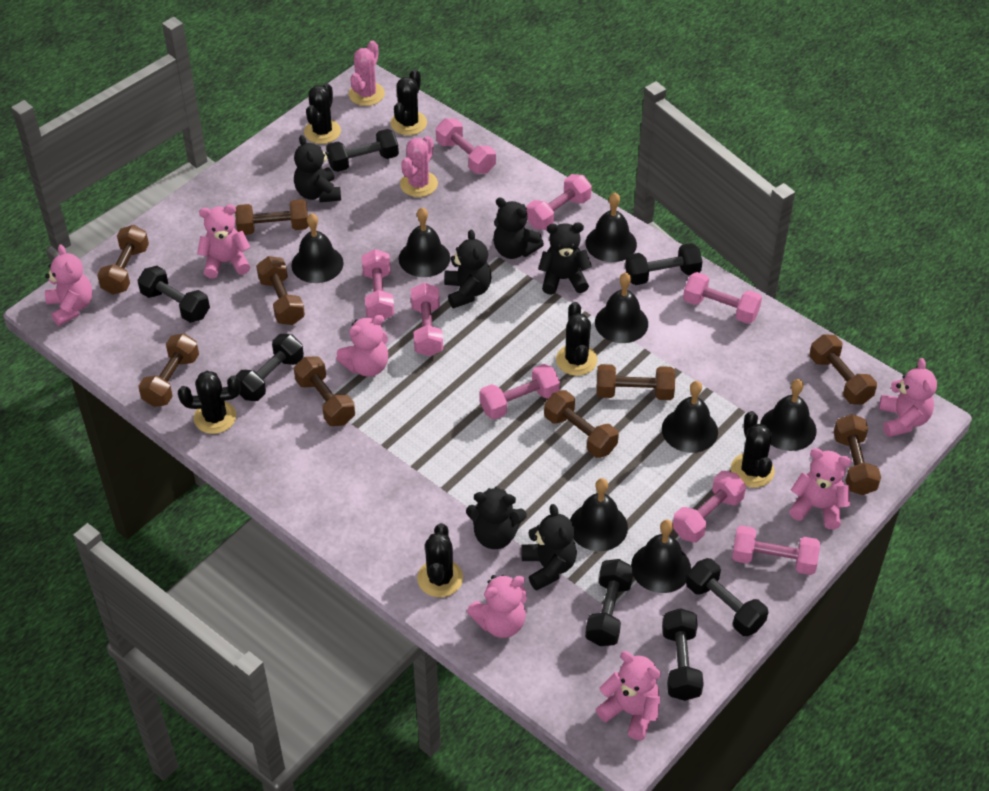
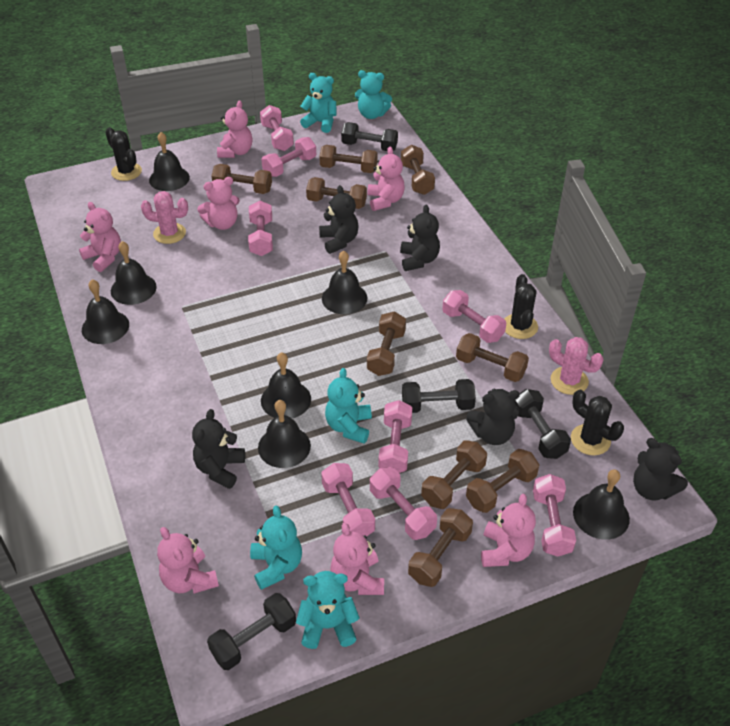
black bell: [291,213,344,283] [399,207,450,277] [570,478,628,551] [585,193,637,262] [595,273,648,343] [631,520,691,593] [662,381,718,453] [760,379,816,451] = 8 -> [82,279,129,344] [111,241,157,305] [149,132,190,191] [258,400,311,468] [261,352,311,418] [322,250,367,314] [573,469,630,540] = 7
black cactus: [178,371,241,434] [304,83,341,144] [391,69,427,135] [417,523,463,597] [556,302,597,376] [731,411,775,488] = 6 -> [105,127,142,181] [505,274,538,339] [571,390,624,455] = 3
black dumbbell: [137,266,210,323] [235,334,304,401] [326,129,399,172] [585,559,634,646] [625,243,703,285] [662,608,704,701] [686,558,768,636] = 7 -> [207,593,296,670] [341,122,398,151] [402,379,476,413] [515,389,571,459] = 4
black teddy bear: [294,135,341,202] [444,229,492,308] [466,486,527,549] [493,197,544,259] [521,504,577,591] [538,222,592,295] = 6 -> [192,409,245,489] [319,185,359,254] [400,204,440,271] [466,389,520,445] [633,438,688,501] = 5
turquoise teddy bear: none = 0 -> [250,506,302,590] [296,571,360,649] [300,73,337,133] [325,368,372,444] [355,70,392,119] = 5

